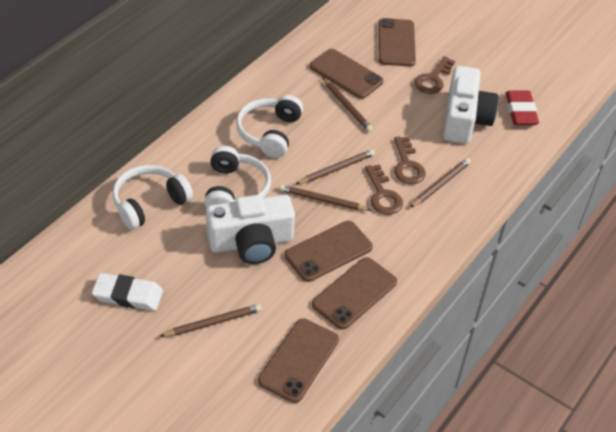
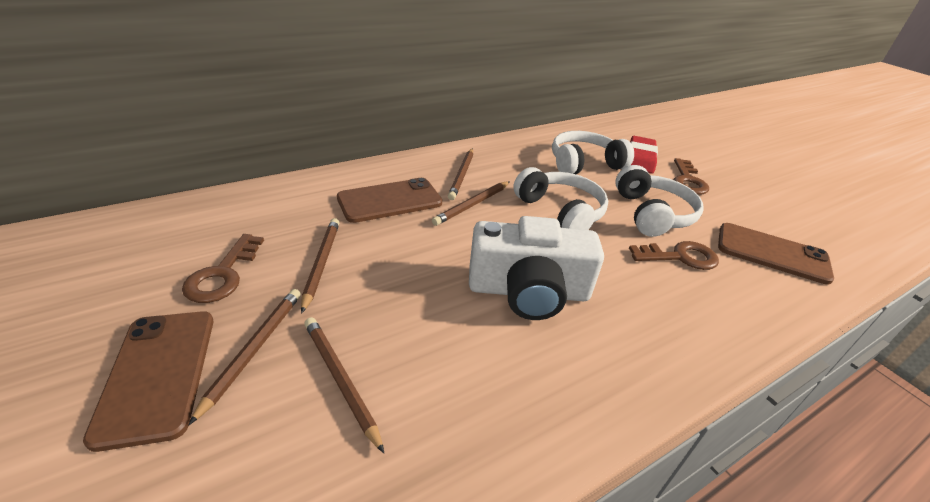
brown phone: [258,318,339,403] [285,221,373,282] [310,49,384,99] [312,257,397,330] [378,18,416,66] = 5 -> [83,311,213,452] [337,178,442,223] [718,223,834,285] = 3
white camera: [206,195,295,264] [443,66,498,144] = 2 -> [469,216,604,320] = 1
white eraser: [92,273,163,311] = 1 -> none = 0

